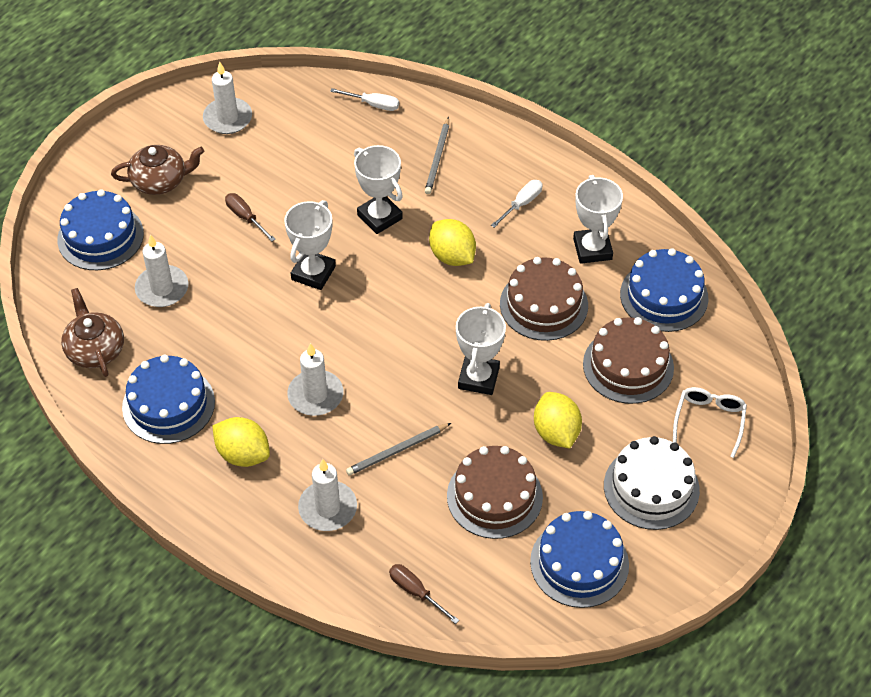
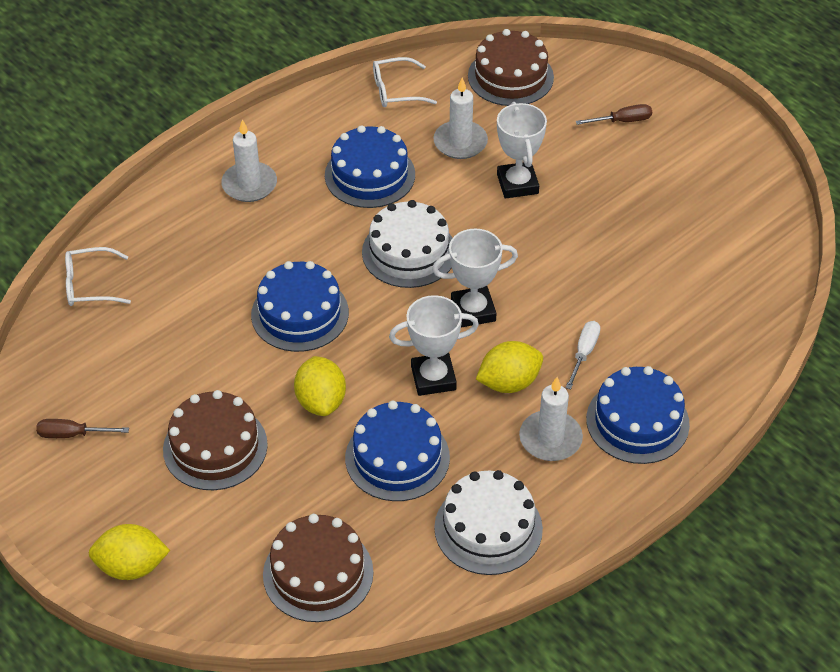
brown teapot: [61,288,124,377] [111,145,204,195] = 2 -> none = 0
grey pencil: [346,423,451,475] [425,117,449,194] = 2 -> none = 0
white cake: [604,436,700,530] = 1 -> [362,200,452,288] [434,470,543,575] = 2
white candle: [135,234,188,307] [203,62,252,134] [287,343,343,416] [298,459,357,531] = 4 -> [221,119,277,202] [433,77,488,159] [519,377,583,461] = 3
white glasses: [673,387,747,458] = 1 -> [65,247,131,306] [373,57,437,107] = 2
white screwdriver: [330,88,399,111] [491,180,543,228] = 2 -> [566,321,600,389] = 1
white trophy: [284,200,336,290] [354,145,403,234] [456,303,506,395] [573,175,623,264] = 4 -> [389,295,479,396] [432,229,518,327] [497,102,547,199] = 3

